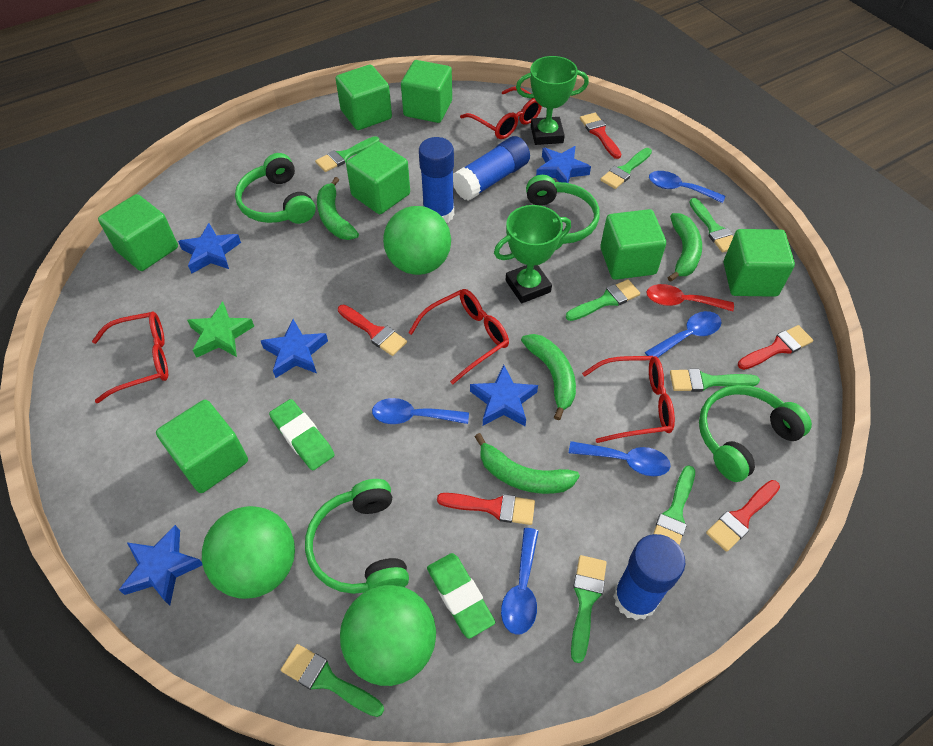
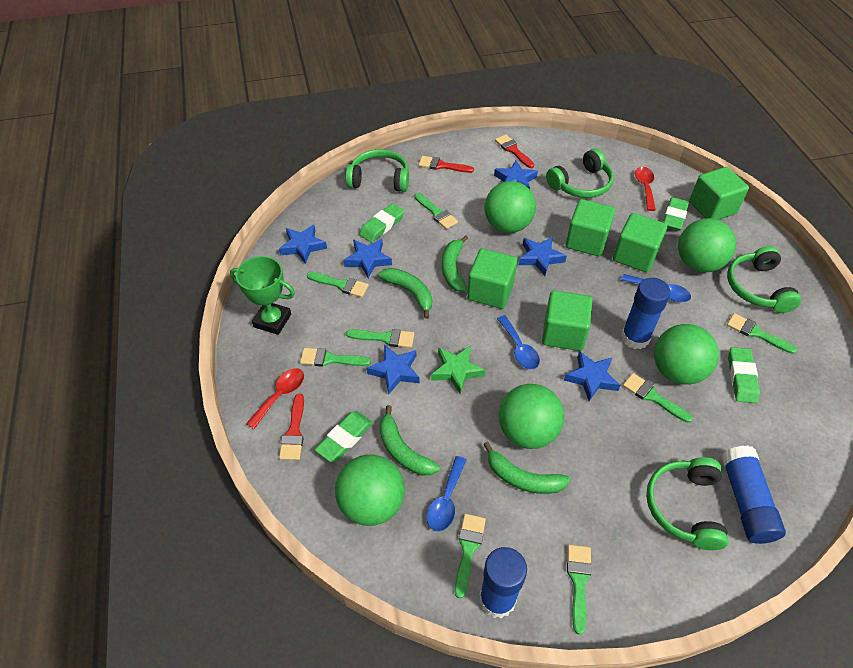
blue spoon: [372,398,469,424] [501,528,539,635] [569,441,671,476] [645,311,722,358] [649,171,725,203] = 5 -> [427,456,466,532] [497,315,540,369] [621,274,691,302] = 3
blue star: [119,525,202,605] [178,223,241,273] [261,319,328,378] [470,365,538,426] [536,146,591,183] = 5 -> [279,225,327,264] [344,239,392,278] [367,345,420,394] [494,160,538,189] [519,237,567,276] [564,351,621,401] = 6
green ball: [202,506,295,599] [340,585,436,686] [383,206,451,275] = 3 -> [335,455,405,526] [485,181,536,233] [499,384,564,449] [654,324,719,385] [678,218,736,272] = 5
green cube: [98,194,178,271] [156,400,248,493] [335,64,392,130] [346,141,410,214] [401,60,452,123] [600,209,666,280] [724,229,795,297] = 7 -> [467,248,518,309] [542,290,592,351] [566,199,615,256] [613,213,667,272] [689,167,749,220] = 5
green eraser: [269,399,335,471] [427,553,495,639] = 2 -> [315,411,373,462] [359,203,405,243] [663,197,689,231] [728,347,760,403] = 4
green trophy: [494,205,571,303] [516,56,589,145] = 2 -> [230,256,295,335] = 1
red brush: [338,305,407,356] [437,493,535,525] [580,113,621,159] [706,480,780,552] [738,325,813,370] = 5 -> [279,394,304,460] [419,156,474,173] [495,135,535,168] = 3
red glasses: [92,312,168,403] [408,289,509,384] [460,87,542,139] [582,356,675,443] = 4 -> none = 0
red spoon: [646,284,734,311] = 1 -> [246,368,304,429] [635,167,656,211] = 2

